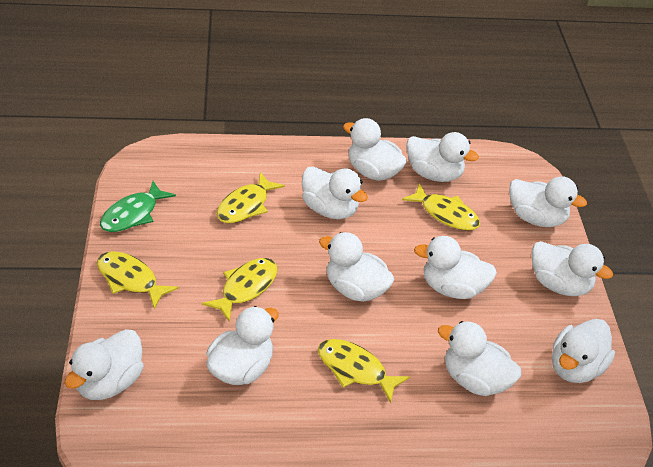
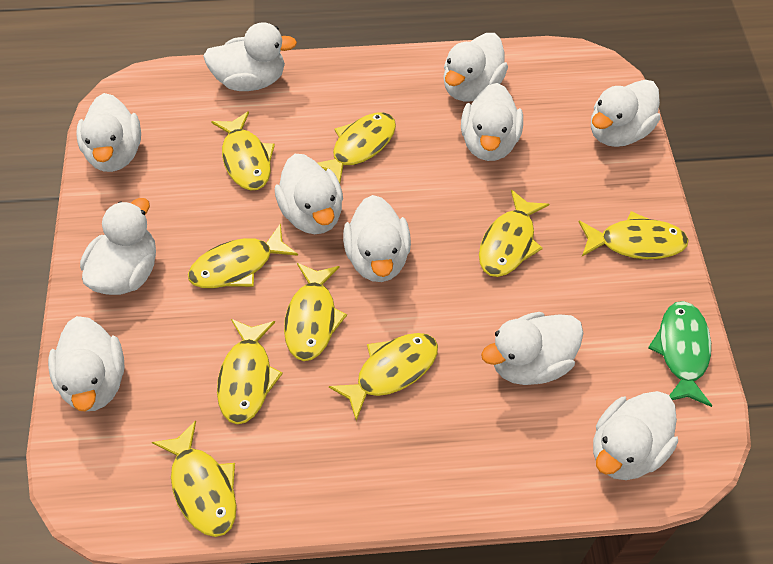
yellow fish: [97,251,179,309] [202,258,278,322] [217,172,285,223] [318,339,410,403] [402,183,480,231] = 5 -> [152,420,236,537] [188,223,298,288] [211,111,275,190] [217,319,283,424] [284,263,347,361] [318,112,396,183] [329,333,438,421] [479,190,549,277] [579,211,689,259] = 9

